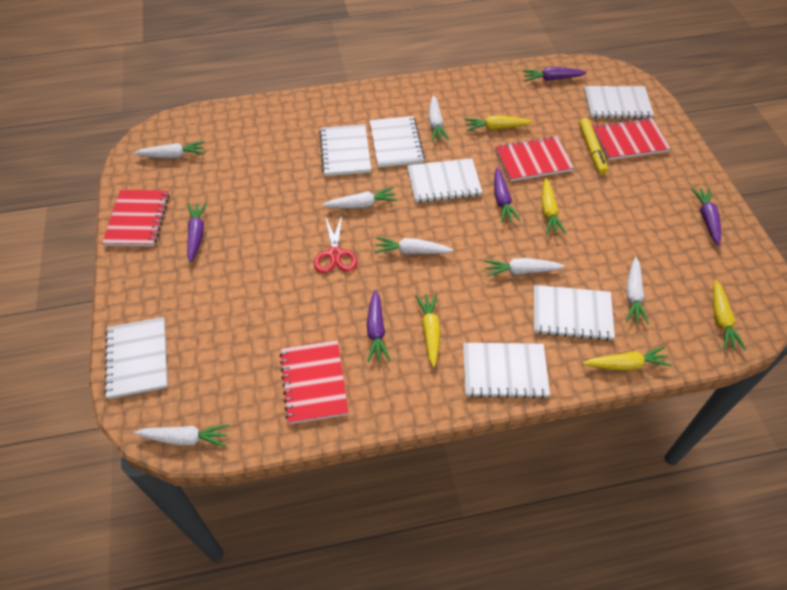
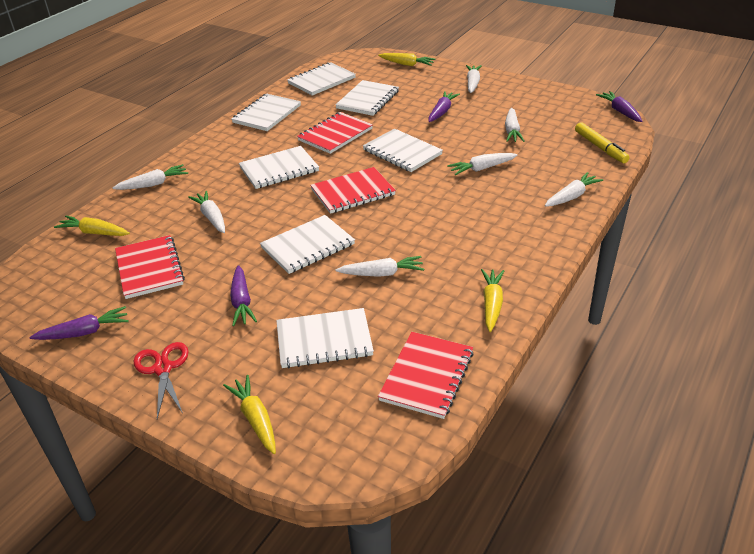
purple carrot: [187,202,207,262] [367,290,390,362] [494,168,520,223] [523,67,587,81] [691,188,721,246] = 5 -> [30,306,129,340] [230,265,257,326] [428,91,460,122] [596,91,642,122] = 4
yellow carrot: [416,294,440,367] [464,116,533,131] [541,178,566,235] [582,347,672,370] [713,279,746,350] = 5 -> [54,216,130,236] [223,375,276,454] [378,53,436,66] [481,269,504,332] = 4

